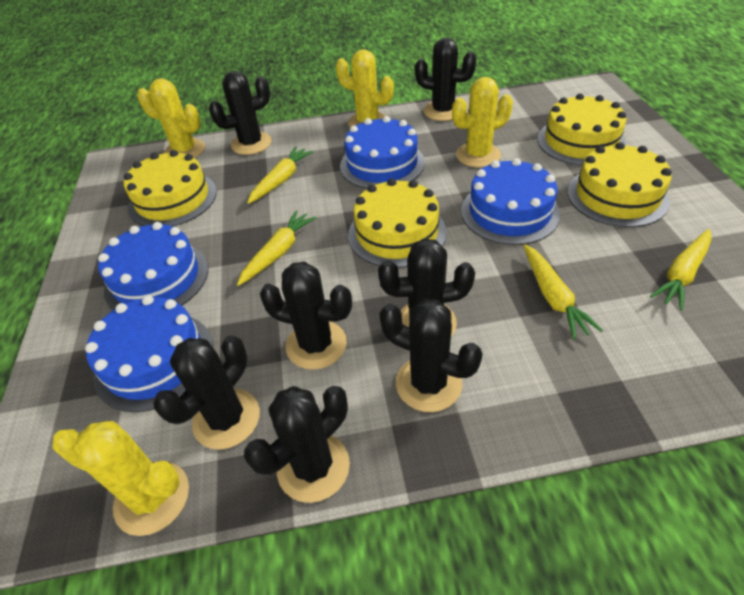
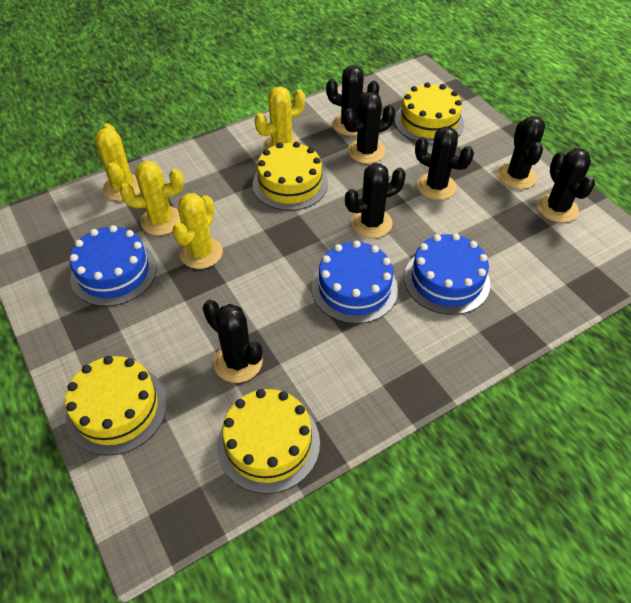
blue cake: [85,295,213,412] [98,222,208,310] [340,116,425,189] [461,158,560,245] = 4 -> [69,225,157,306] [312,240,398,324] [404,233,490,315] = 3
yellow carrot: [237,210,317,286] [247,147,314,204] [523,244,603,339] [650,229,712,311] = 4 -> none = 0

